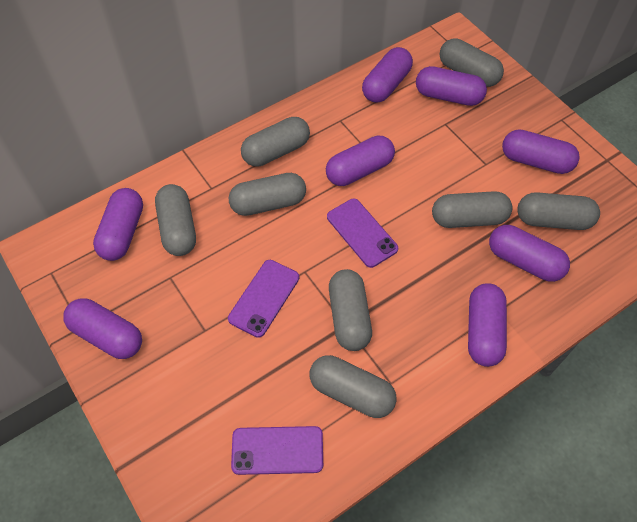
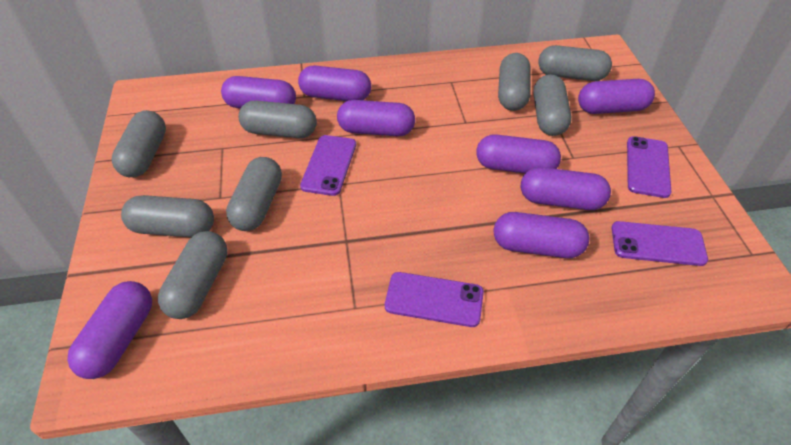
purple phone: [228,260,299,338] [231,426,323,475] [327,199,398,268] = 3 -> [300,135,356,196] [385,272,484,327] [611,221,708,266] [627,136,671,198] = 4

